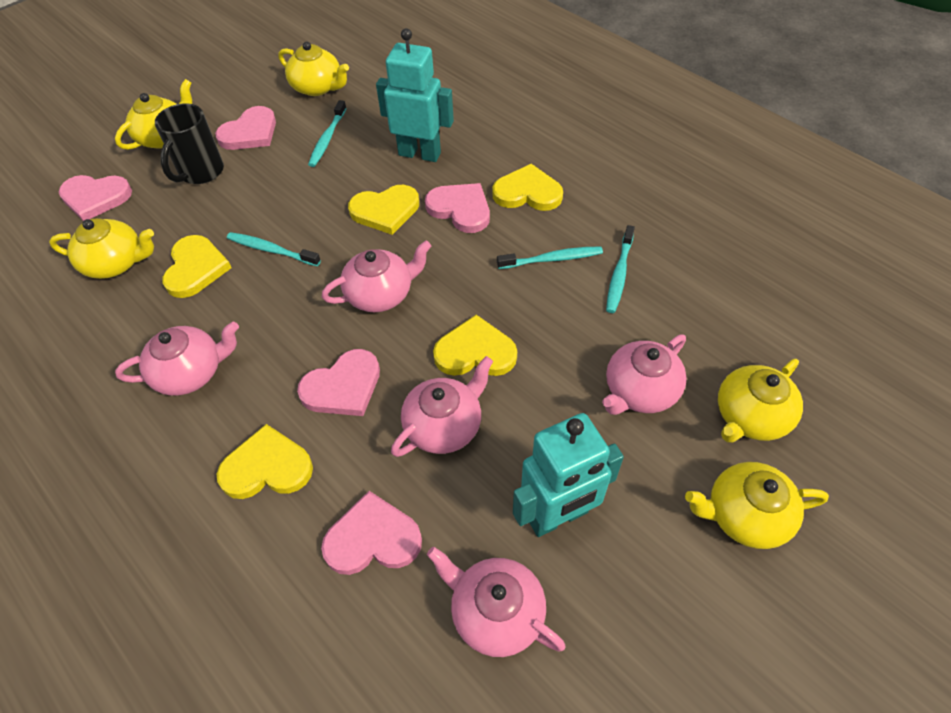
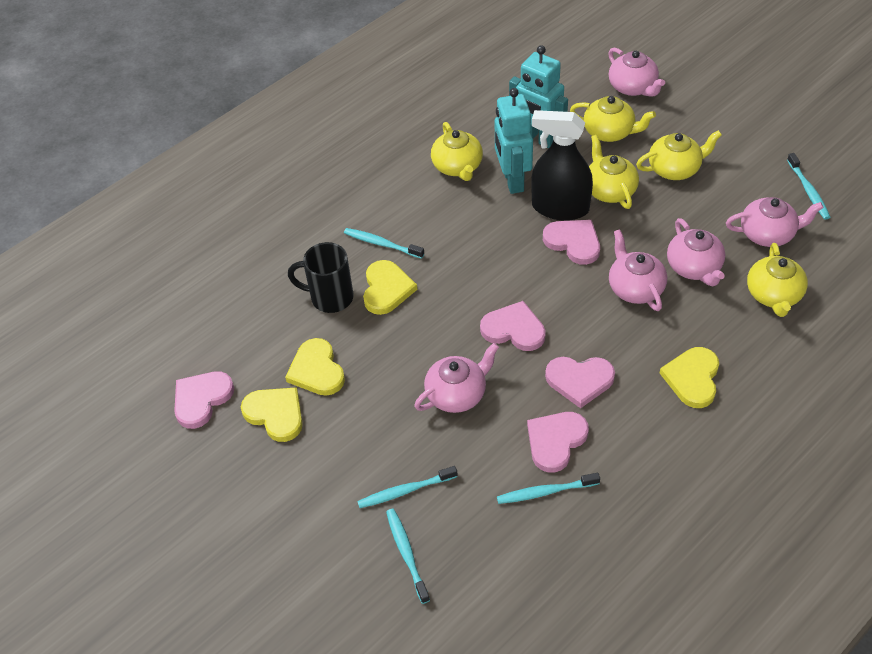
black spray bottle: none = 0 -> [531,110,593,221] = 1
turquoise toothbrush: [227,232,321,266] [308,100,347,167] [497,246,603,269] [606,225,635,313] = 4 -> [344,228,424,259] [357,466,458,508] [386,509,430,604] [497,473,600,504] [787,153,830,219] = 5
yellow heart: [162,235,231,298] [217,424,313,499] [348,185,419,235] [433,315,517,376] [492,164,563,211] = 5 -> [241,387,303,442] [285,338,345,396] [363,260,417,315] [660,347,719,408] = 4

